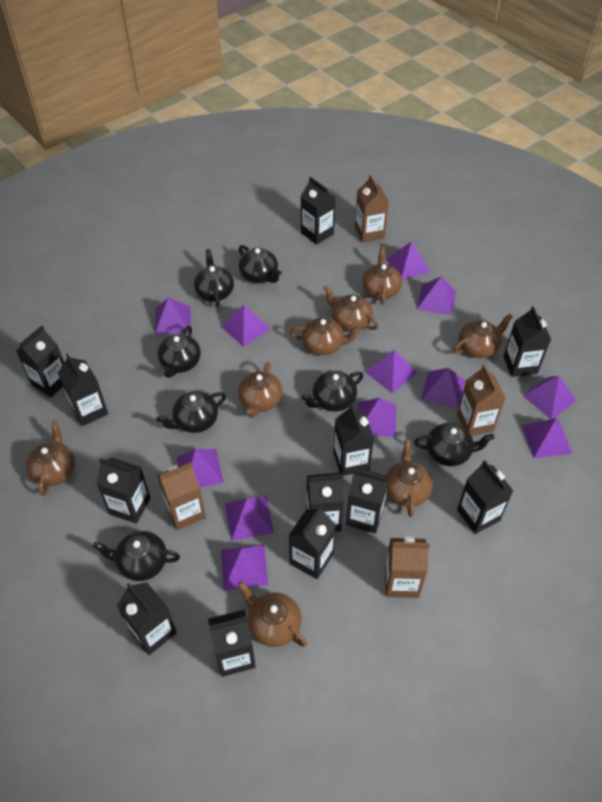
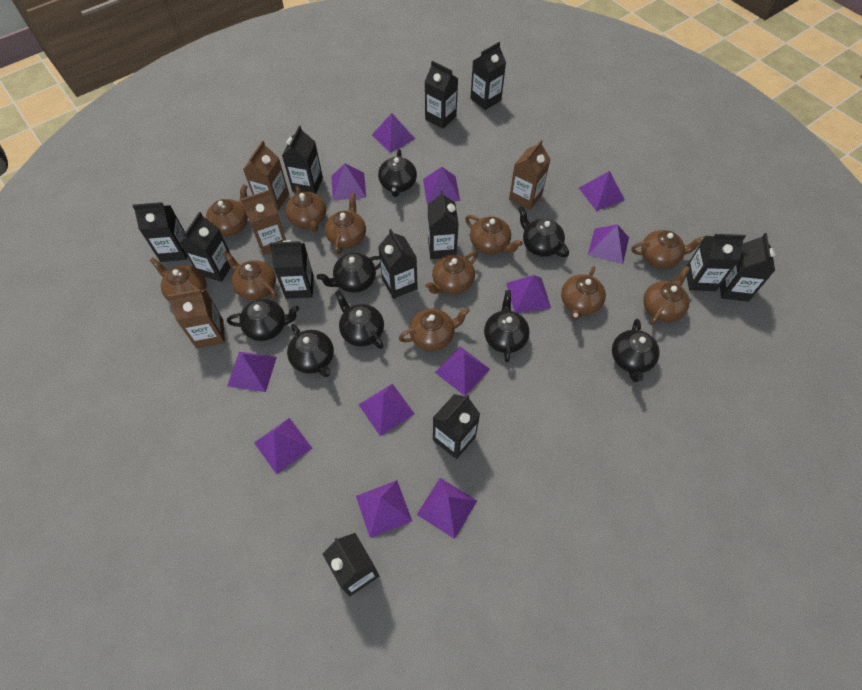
black teapot: [92,531,180,581] [157,326,201,378] [157,391,226,433] [194,249,234,307] [239,245,282,283] [301,371,363,412] [414,423,494,466] = 7 -> [227,299,299,341] [287,324,334,377] [317,253,381,293] [335,290,384,349] [378,149,417,197] [484,290,530,363] [518,206,569,257] [612,319,660,382] = 8
brown teapot: [26,420,75,496] [238,362,283,418] [238,581,307,647] [290,317,361,355] [323,285,379,331] [362,247,402,305] [386,439,433,517] [454,314,513,358] = 8 -> [150,258,206,302] [206,184,248,236] [223,251,278,300] [286,185,326,232] [325,193,366,255] [399,307,470,351] [425,252,478,294] [465,215,523,254] [561,266,606,321] [631,230,704,269] [643,266,690,325] = 11

